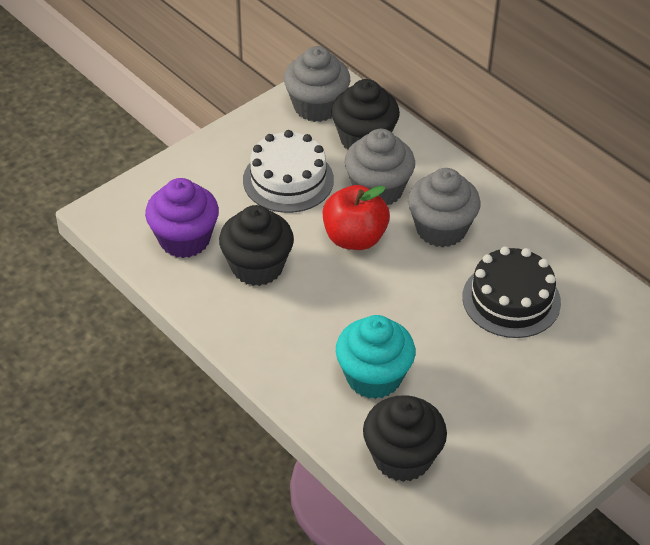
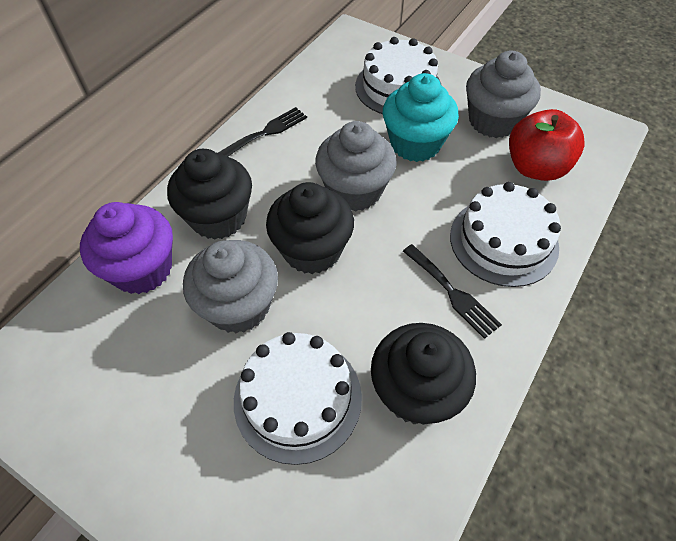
black cake: [462,247,561,338] = 1 -> none = 0
black fork: none = 0 -> [218,107,307,157] [403,244,502,339] = 2
white cake: [243,130,334,213] = 1 -> [234,332,362,465] [355,37,441,114] [450,182,561,287] = 3

